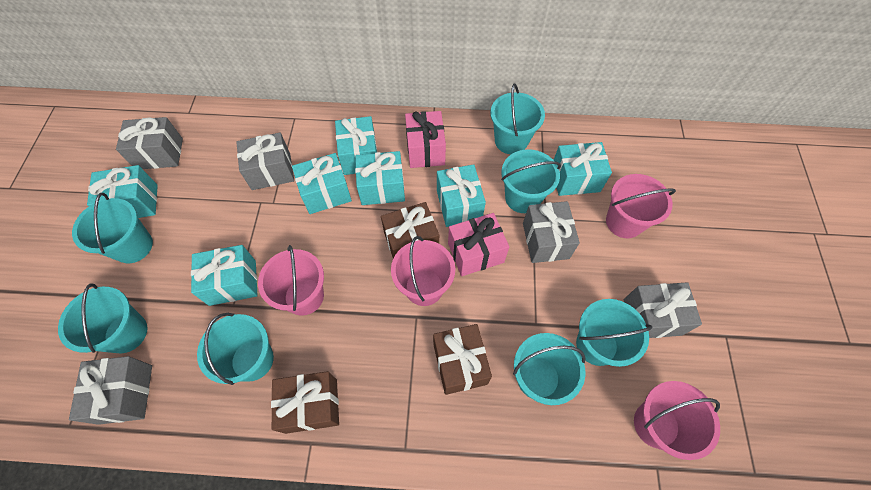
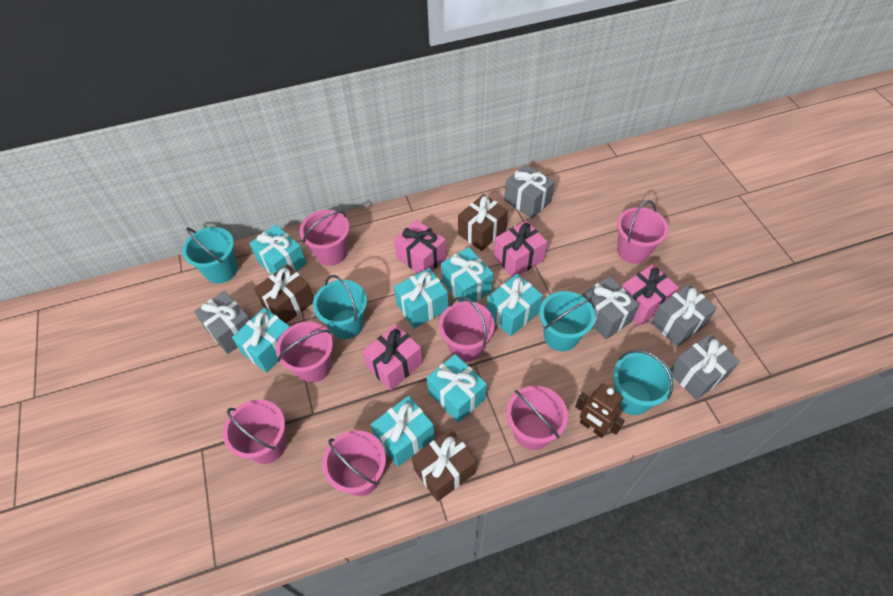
brown robot: none = 0 -> [575,383,625,438] = 1
pink bucket: [258,245,324,316] [391,236,455,306] [606,174,676,238] [634,381,720,460] = 4 -> [223,400,286,464] [276,322,333,383] [300,210,350,266] [322,430,386,496] [439,297,494,362] [507,386,568,450] [617,200,669,264] = 7
pink gift: [405,111,446,168] [448,213,509,276] = 2 -> [362,324,423,391] [394,220,446,273] [494,221,547,277] [622,264,679,326] = 4
turquoise bucket: [58,283,147,353] [72,193,153,263] [197,313,274,385] [490,83,545,154] [501,149,561,213] [513,333,586,405] [576,299,653,367] = 7 -> [182,227,238,283] [313,275,367,339] [539,291,595,352] [613,350,674,415] = 4

